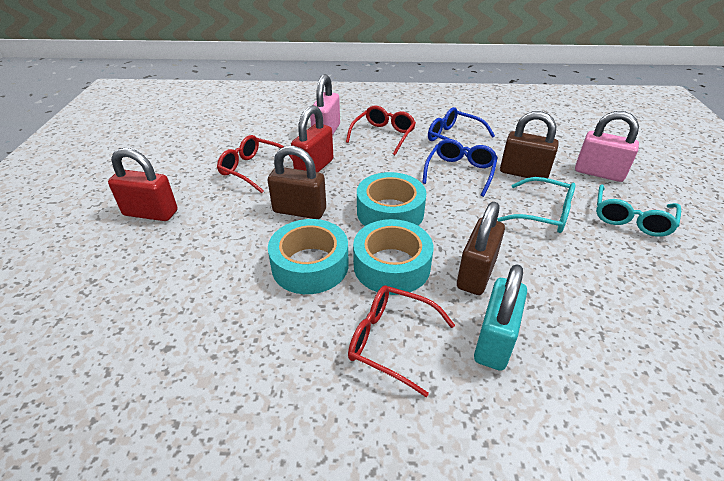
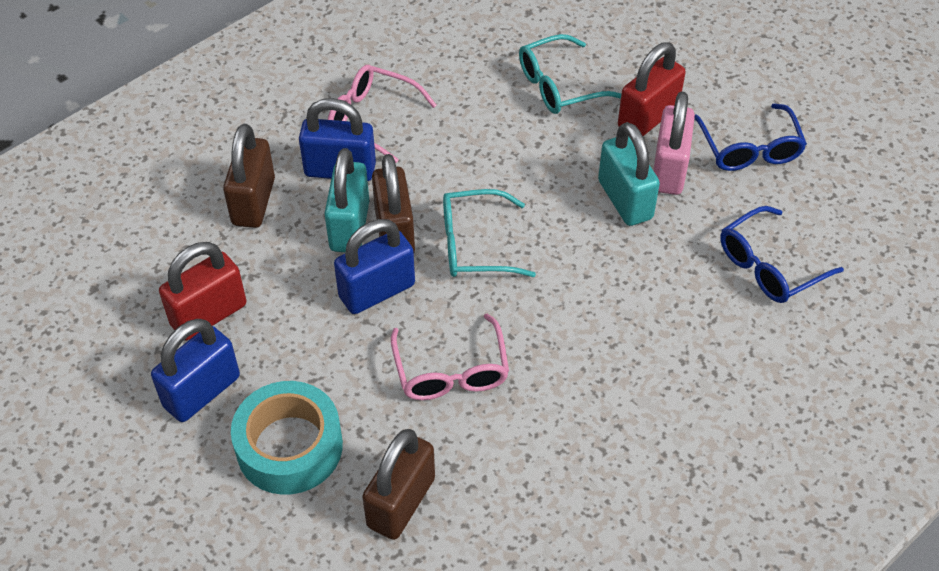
blue padlock: none = 0 -> [151,319,240,422] [299,98,376,181] [334,219,415,314] = 3
pink glasses: none = 0 -> [328,65,437,163] [391,313,509,400] = 2
pink padlock: [310,74,340,136] [575,111,639,182] = 2 -> [653,91,695,195] = 1
red glasses: [217,135,293,193] [346,105,416,155] [348,285,455,397] = 3 -> none = 0
turquoise padlock: [474,264,527,371] = 1 -> [324,148,369,252] [598,122,660,226] = 2
turquoise tape: [268,219,349,294] [353,219,433,295] [357,172,427,226] = 3 -> [231,381,343,495] = 1

